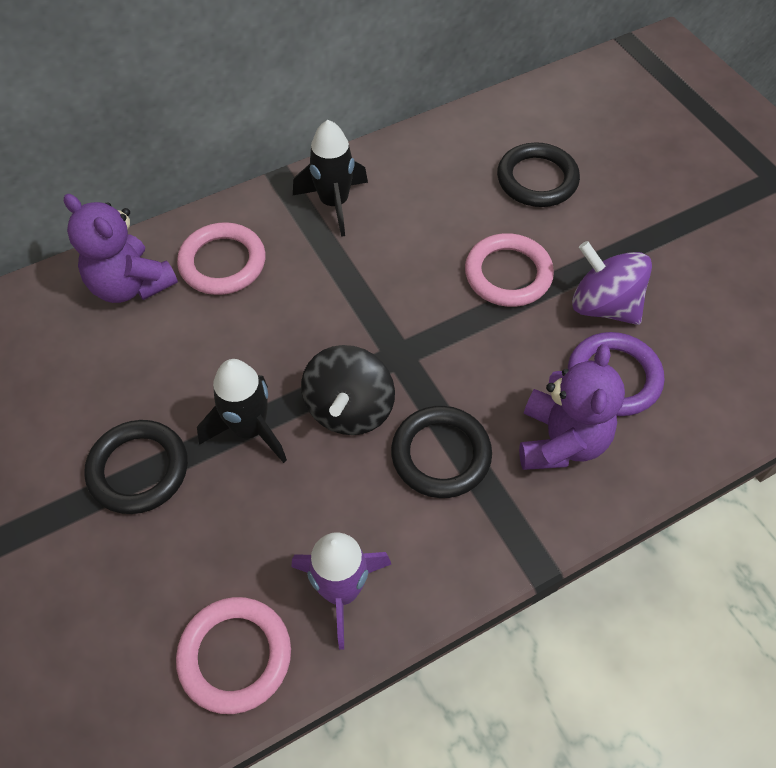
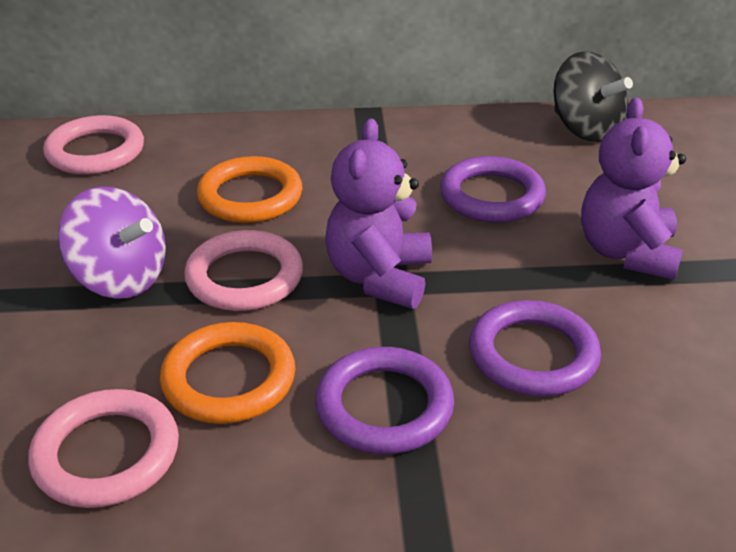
black ring: [84,420,188,514] [391,406,492,498] [497,142,580,207] = 3 -> none = 0
black rocket: [197,359,287,463] [293,120,368,237] = 2 -> none = 0
orange ring: none = 0 -> [160,322,296,424] [197,156,302,223] = 2
purple ring: [568,332,664,416] = 1 -> [315,347,454,454] [440,156,546,223] [469,300,601,397] = 3
purple rocket: [292,532,391,650] = 1 -> none = 0

